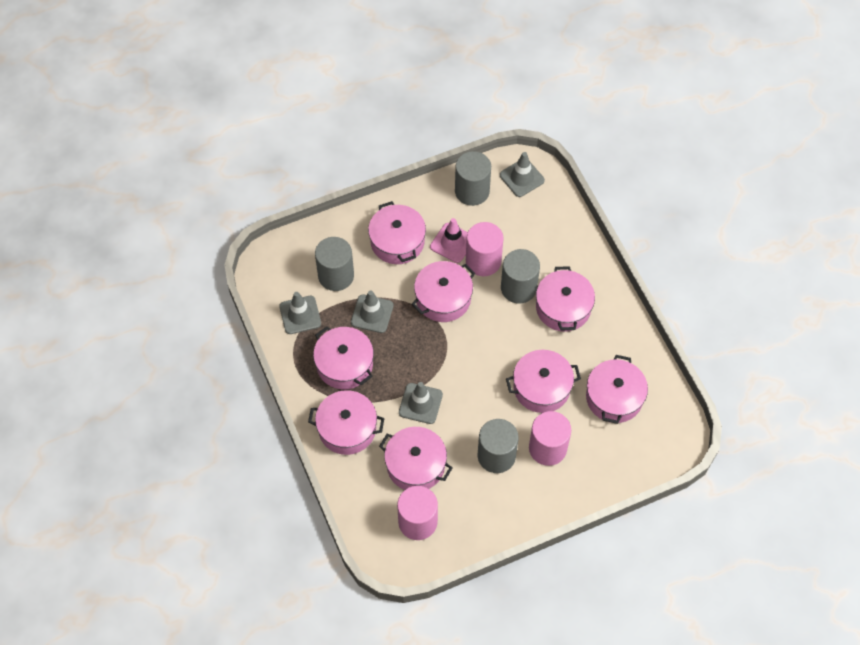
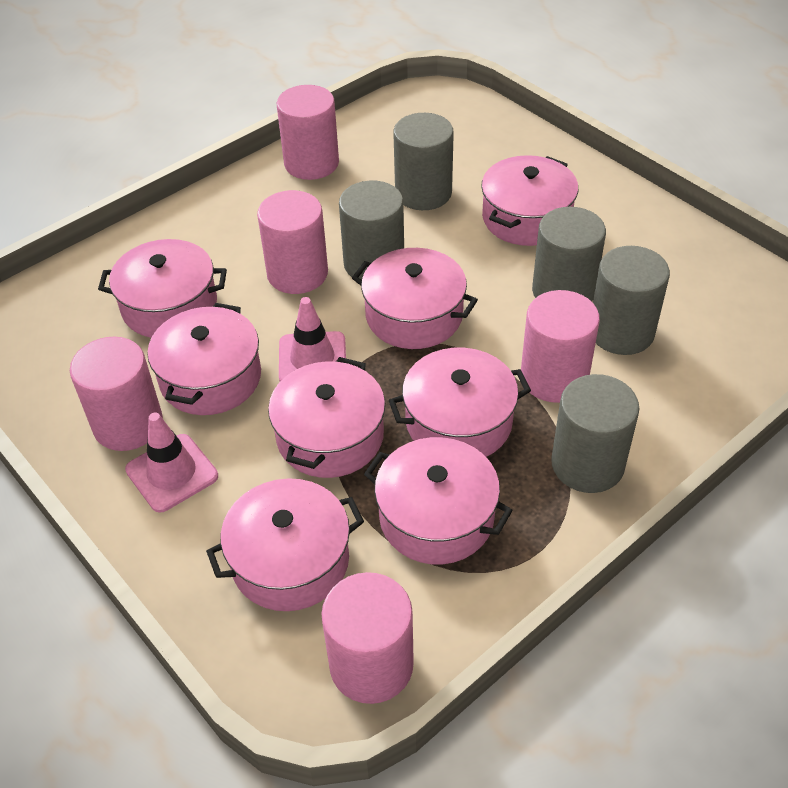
grey cylinder: [315,237,354,291] [455,151,491,206] [478,419,518,473] [501,249,540,304] = 4 -> [339,181,404,280] [393,113,454,210] [532,207,606,302] [551,374,639,493] [593,246,670,355] = 5
grey traffic cone: [279,292,321,334] [351,290,394,333] [399,382,443,424] [500,152,545,197] = 4 -> none = 0
pink cylinder: [397,486,438,540] [466,222,504,276] [529,411,571,466] = 3 -> [70,337,163,451] [257,190,328,294] [277,85,339,180] [322,572,414,704] [521,290,600,403] = 5
pink traffic cone: [430,218,468,263] = 1 -> [125,412,218,513] [279,297,346,381] = 2

